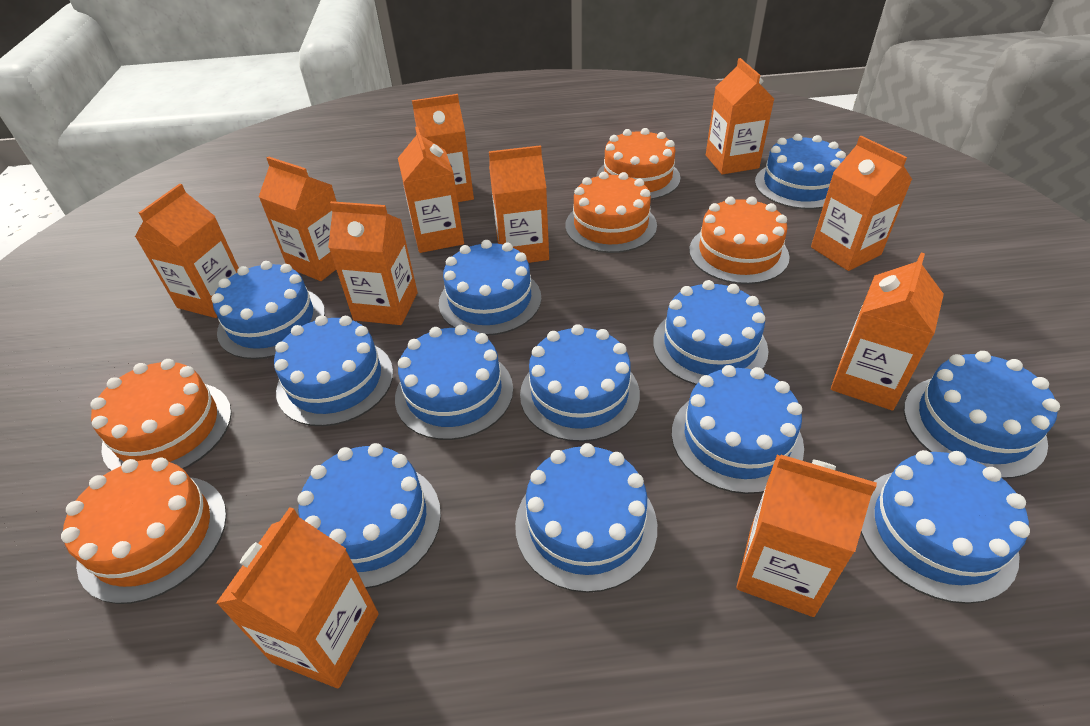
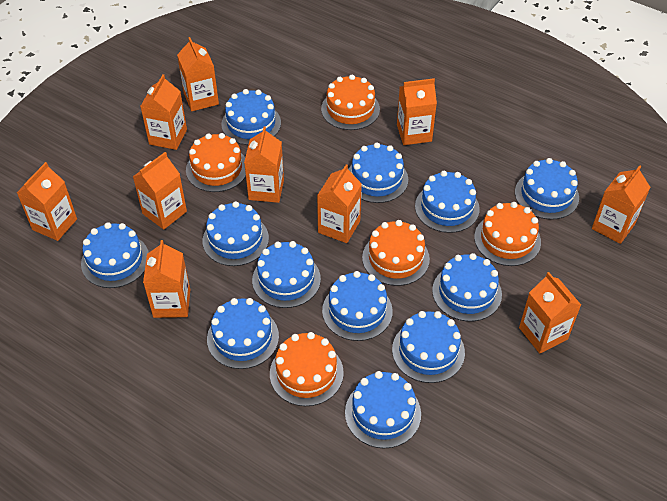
orange carton: [135,184,239,318] [216,507,379,688] [259,156,337,281] [328,201,418,325] [398,126,464,253] [412,94,474,202] [489,145,549,263] [706,58,774,174] [736,455,877,617] [811,136,913,271] [831,253,944,411] = 11 -> [17,162,77,241] [133,152,187,230] [140,74,187,150] [143,240,190,318] [177,37,219,111] [244,127,284,203] [317,164,362,243] [397,78,437,145] [519,272,581,354] [592,165,650,244] = 10

